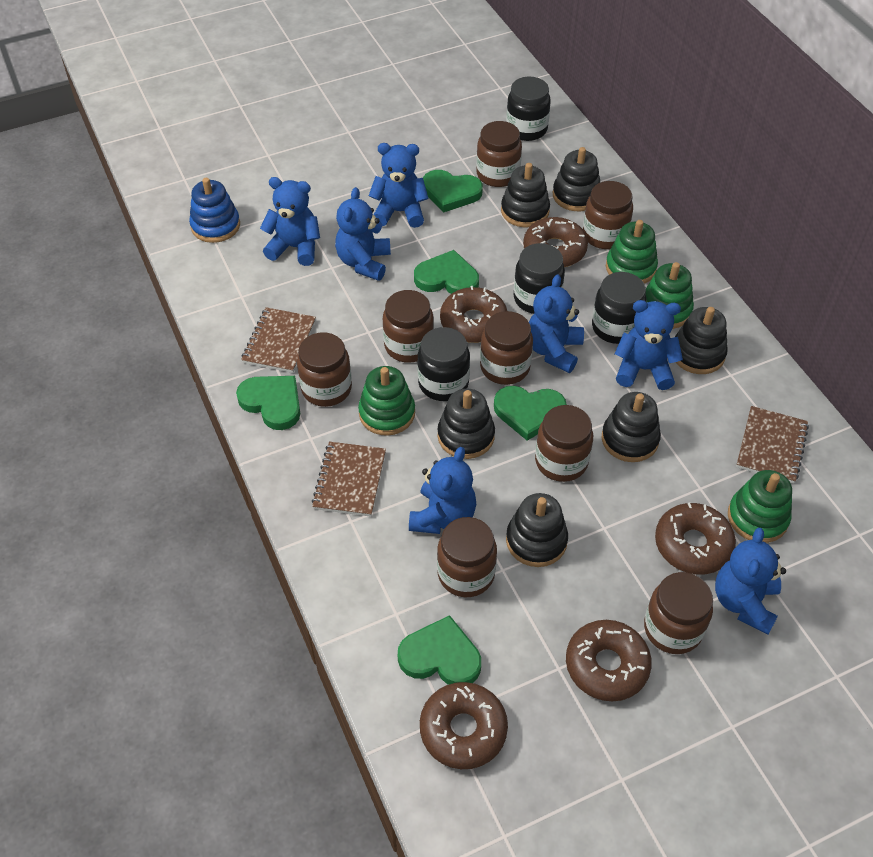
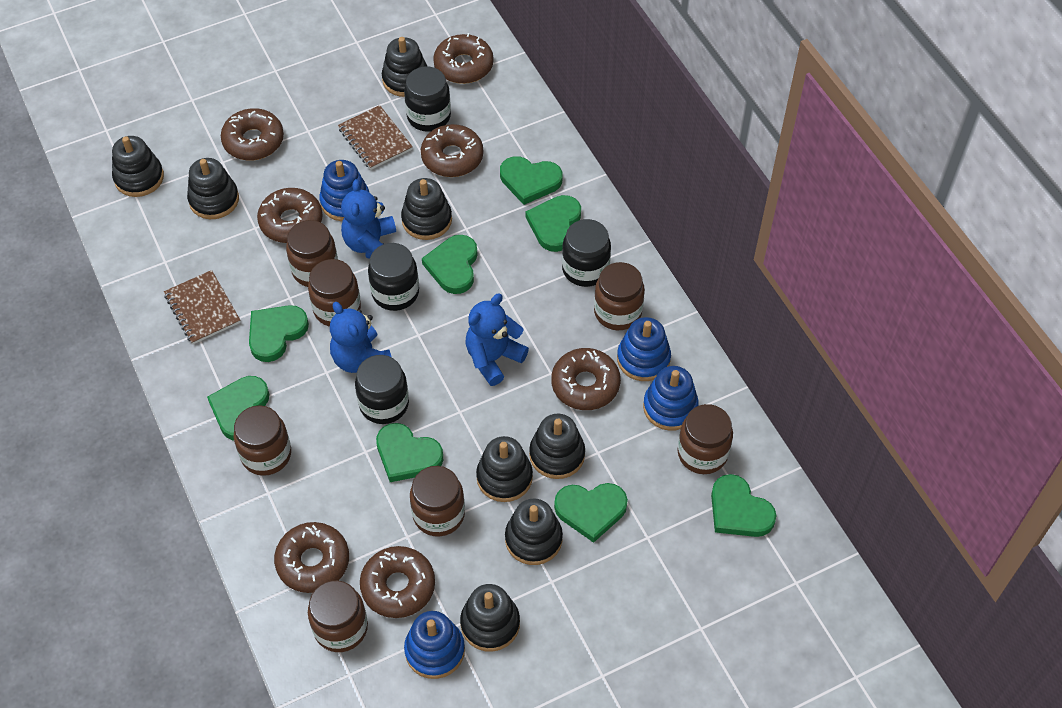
black stacking toy: [437,388,495,459] [501,163,550,228] [506,493,568,567] [553,147,600,211] [602,392,661,462] [675,307,728,374] = 6 -> [112,136,164,197] [187,158,239,219] [382,37,428,97] [401,178,452,240] [460,584,520,652] [476,436,533,502] [505,499,563,565] [529,414,585,479] = 8
blue stacking toy: [189,178,240,243] = 1 -> [319,160,369,221] [404,611,465,679] [617,317,671,381] [643,366,699,431] = 4
blue teddy bear: [260,177,320,266] [335,187,391,281] [369,143,429,228] [409,447,476,534] [529,274,584,373] [615,300,683,390] [715,527,786,634] = 7 -> [330,302,391,373] [341,179,396,259] [465,293,529,386] = 3
brown donut: [420,682,508,769] [440,286,507,343] [523,217,588,267] [566,620,652,701] [655,502,736,574] = 5 -> [221,108,284,161] [257,188,323,243] [274,522,349,593] [360,546,435,618] [421,124,483,177] [433,33,494,84] [551,348,621,410] = 7
brown jar: [297,332,352,407] [383,290,434,363] [437,517,497,597] [476,121,522,187] [480,311,533,385] [535,405,593,482] [583,181,633,249] [644,572,713,654] = 8 -> [234,405,291,476] [286,220,338,287] [308,259,361,327] [308,580,368,652] [410,466,465,536] [594,262,645,330] [677,404,733,474] = 7
brown notebook: [241,307,316,373] [311,442,386,517] [736,406,809,484] = 3 -> [164,270,241,344] [338,105,413,170] = 2
green heart: [236,376,300,430] [398,615,481,685] [414,250,479,294] [423,170,483,213] [494,386,567,441] = 5 -> [207,376,269,440] [249,305,309,362] [376,423,443,482] [422,235,478,294] [500,156,563,205] [526,195,581,252] [554,483,628,543] [711,474,777,537] = 8
green stacking toy: [358,366,415,436] [606,220,658,284] [645,262,694,329] [728,470,792,543] = 4 -> none = 0

